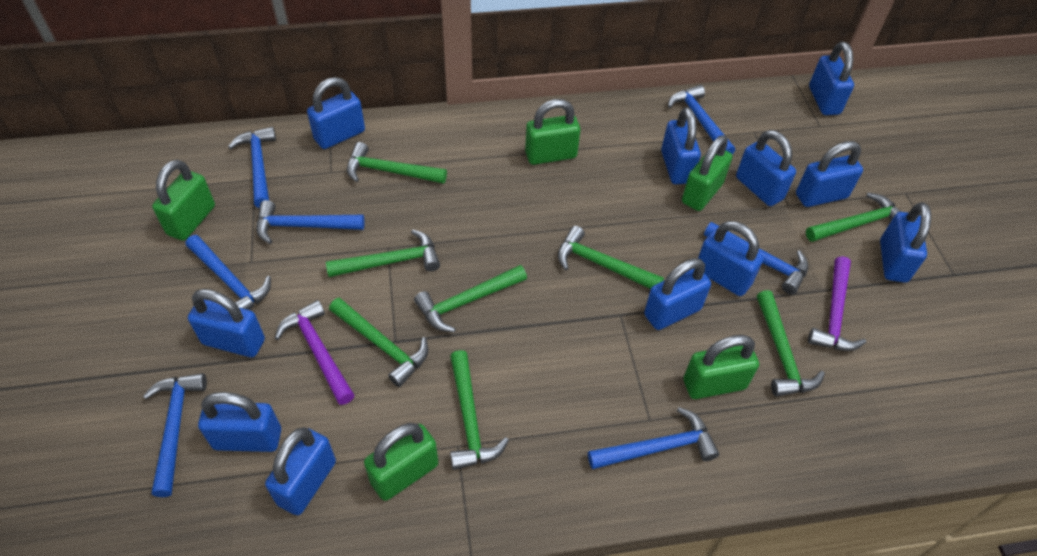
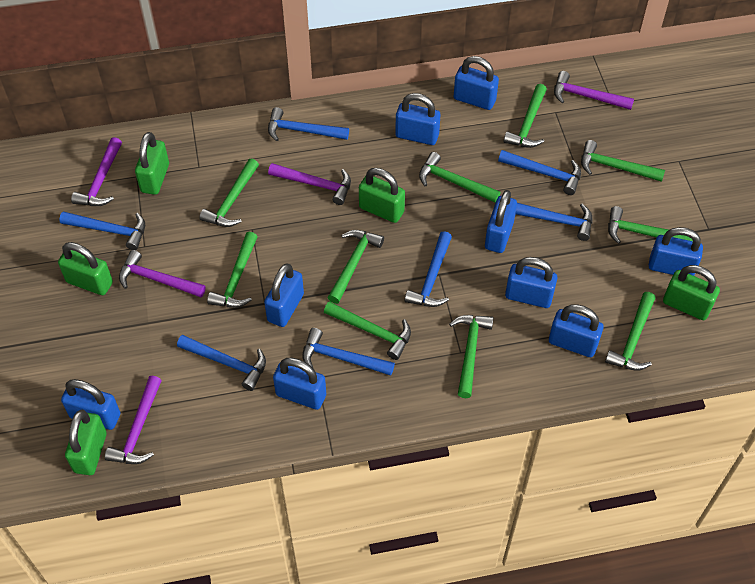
blue padlock: [188,289,265,357] [198,392,281,452] [265,427,336,515] [307,77,365,149] [644,258,711,330] [661,107,701,184] [698,221,763,296] [736,130,796,206] [796,141,863,207] [809,42,854,115] [880,202,931,283] = 11 -> [61,379,121,430] [264,263,304,327] [273,358,326,410] [395,93,440,145] [453,56,499,110] [485,190,517,253] [505,257,557,308] [549,304,604,357] [649,227,703,276] = 9
green hammer: [326,229,440,277] [329,297,428,387] [347,142,447,184] [414,265,527,332] [450,350,509,470] [558,226,664,289] [757,290,825,397] [806,193,901,242] = 8 -> [199,158,259,227] [207,232,258,308] [324,301,411,360] [328,230,384,304] [419,152,501,203] [449,315,494,398] [504,84,547,148] [581,140,665,182] [605,292,656,371] [608,206,693,244] = 10
purple hammer: [275,300,354,405] [808,256,866,351] = 2 -> [71,137,122,206] [105,376,162,464] [119,250,206,297] [268,163,351,205] [554,71,634,110] = 5

